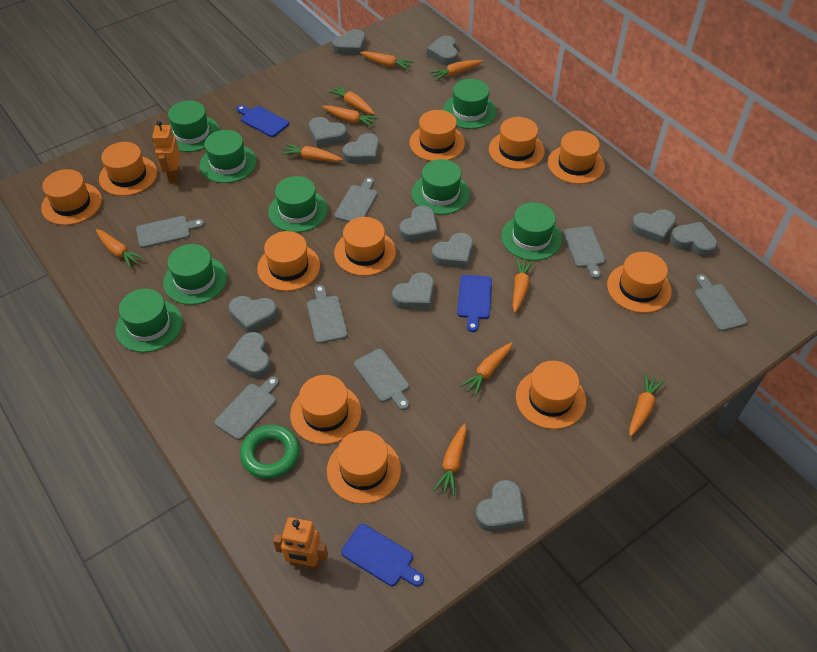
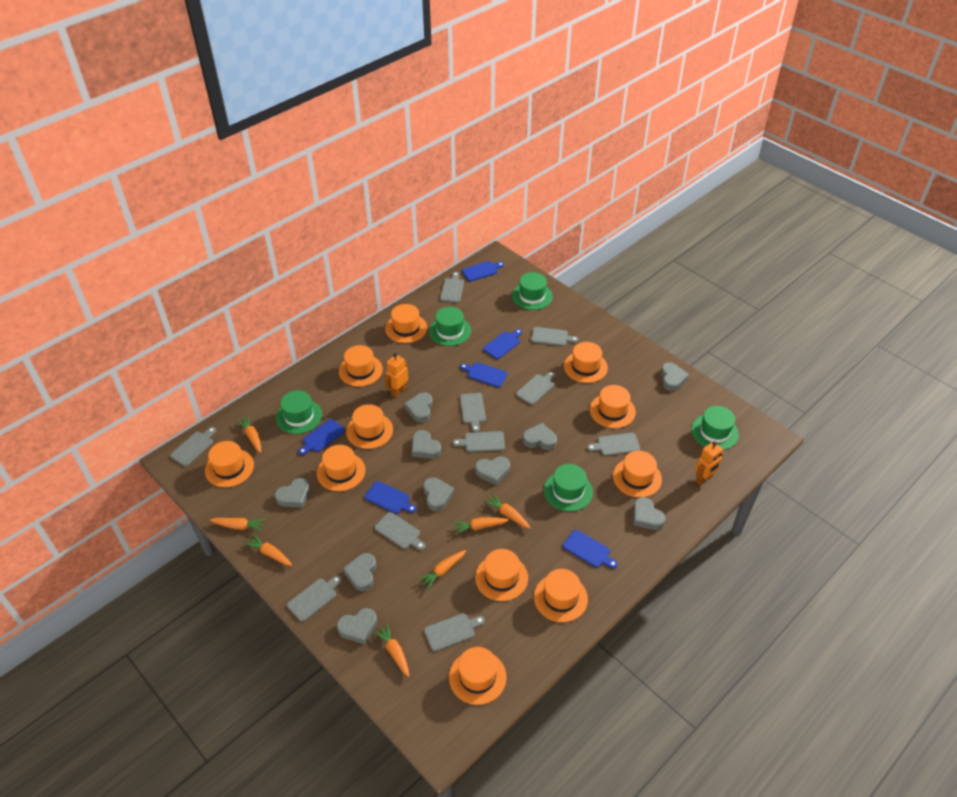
blue cutting board: [236,105,289,137] [341,524,424,586] [457,275,492,332] = 3 -> [298,419,345,455] [364,481,417,514] [460,362,508,387] [462,261,504,282] [483,329,522,359] [563,530,618,569] = 6
green hat: [115,289,183,352] [163,244,227,305] [168,100,220,152] [200,130,257,183] [268,176,328,232] [412,159,470,215] [443,79,496,129] [501,202,562,261] = 8 -> [276,390,322,434] [429,307,471,346] [512,272,553,310] [544,464,593,512] [691,406,739,450] = 5
green ring: [240,425,300,479] = 1 -> none = 0
grey cutting board: [136,216,204,248] [214,376,279,440] [307,285,348,343] [334,177,378,222] [354,349,409,410] [563,226,606,279] [694,274,747,331] = 7 -> [170,427,216,466] [287,575,342,622] [374,512,425,550] [424,613,485,651] [440,272,464,303] [453,431,505,452] [460,393,486,432] [516,371,555,405] [531,327,578,346] [587,433,640,456] = 10
grey heart: [227,332,271,378] [229,296,277,333] [309,117,347,147] [332,29,366,55] [343,133,379,164] [392,272,434,310] [400,206,438,242] [427,36,458,65] [432,233,473,268] [475,480,524,531] [631,210,676,244] [670,222,717,257] = 12 -> [275,478,310,508] [337,608,377,644] [343,553,376,591] [404,392,433,422] [412,430,441,459] [423,477,454,511] [475,456,510,485] [523,423,557,450] [633,497,666,530] [661,362,689,391] = 10
orange carrot: [96,229,145,269] [281,143,343,162] [323,105,379,128] [328,84,375,114] [360,51,414,71] [430,60,483,81] [434,424,466,496] [460,342,513,397] [513,258,534,313] [629,373,665,437] = 10 -> [210,518,266,532] [236,415,261,453] [244,533,292,566] [373,623,409,677] [418,550,466,590] [453,517,509,535] [483,493,531,529] = 7

